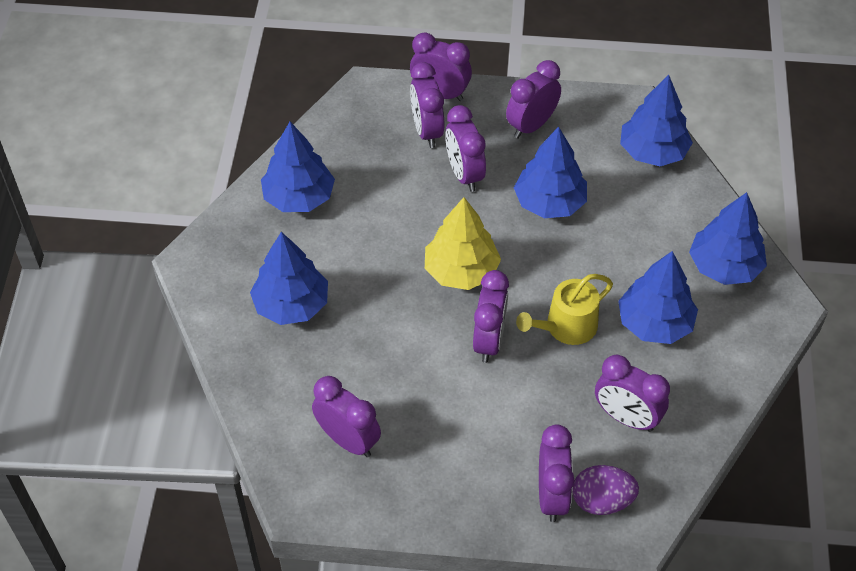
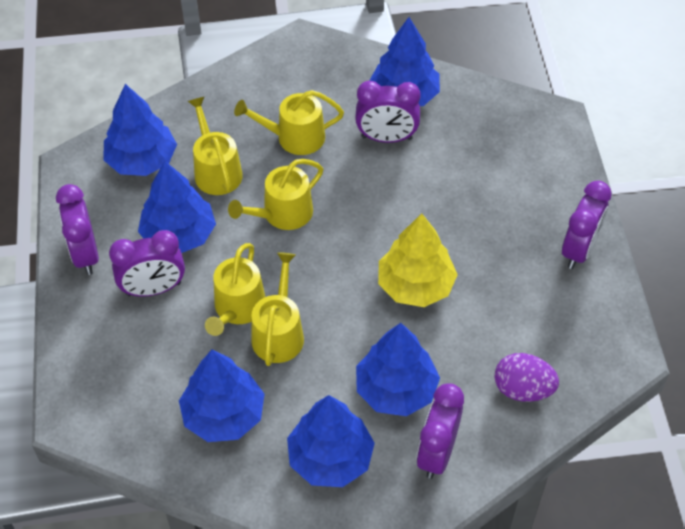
purple clock: [312,376,381,457] [410,33,472,101] [410,62,444,148] [445,105,486,192] [473,270,509,363] [506,60,561,139] [539,424,574,522] [595,355,670,432] = 8 -> [56,184,99,275] [109,230,185,297] [355,81,421,143] [417,383,464,479] [562,181,612,269] = 5
yellow watering can: [516,274,613,345] = 1 -> [188,97,243,195] [205,243,265,336] [228,159,323,230] [234,90,344,155] [251,252,304,366] = 5

